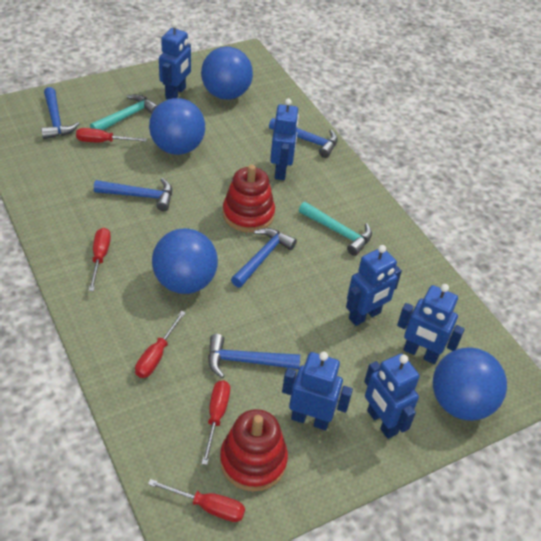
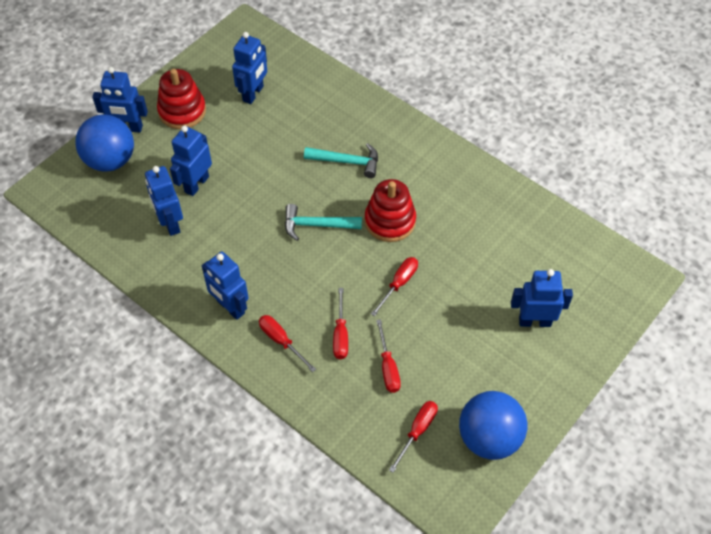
blue ball: [149,98,205,155] [152,228,218,294] [201,47,253,99] [433,348,507,421] = 4 -> [75,114,134,172] [459,391,527,460] = 2
blue hammer: [41,87,79,139] [94,178,172,211] [208,334,300,378] [231,228,297,288] [269,118,338,158] = 5 -> none = 0

